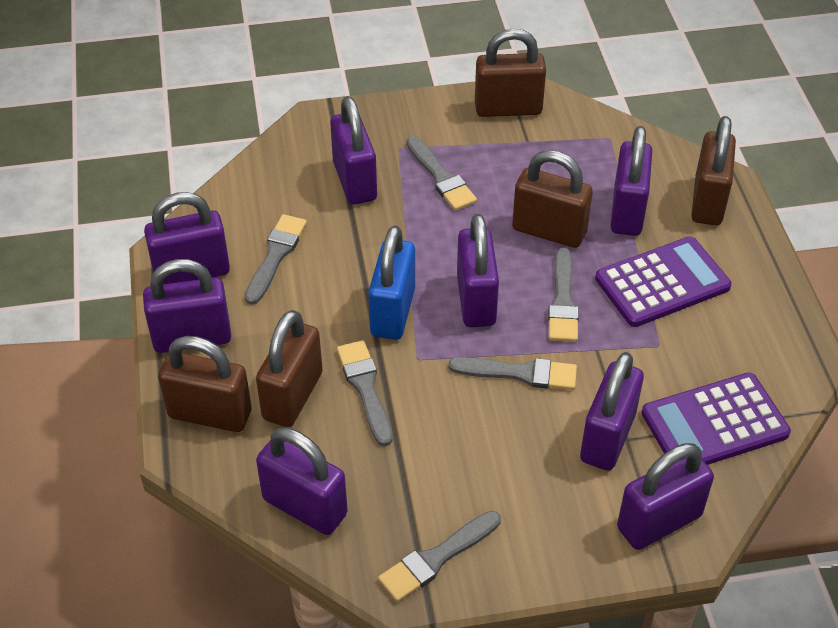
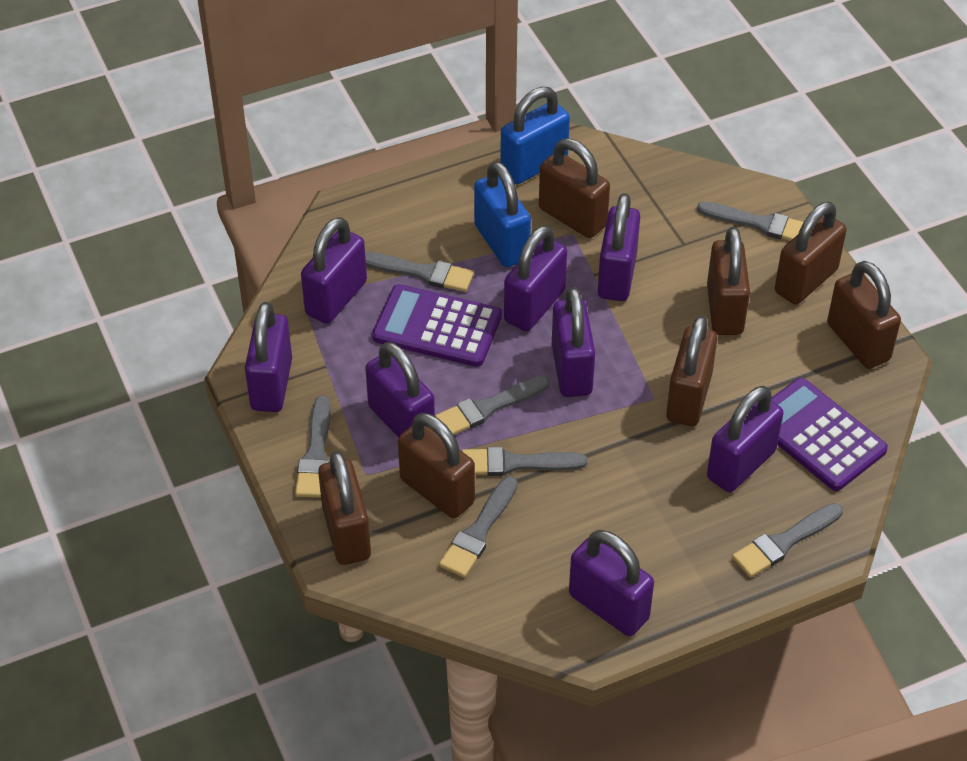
blue padlock: [368,225,415,340] = 1 -> [474,161,531,267] [500,87,570,184] = 2
brown padlock: [158,336,252,432] [256,310,323,427] [475,29,546,117] [512,150,593,248] [691,116,736,225] = 5 -> [318,451,371,565] [398,413,475,518] [539,138,610,238] [666,315,717,426] [707,227,750,335] [775,202,847,304] [827,261,901,369] = 7
grey brush: [245,214,307,305] [337,340,393,446] [378,511,501,602] [406,136,477,211] [448,357,577,390] [548,248,579,342] = 6 -> [295,395,331,498] [365,252,474,292] [435,376,549,435] [439,476,518,577] [462,447,587,476] [697,201,803,241] [732,503,843,577] = 7

